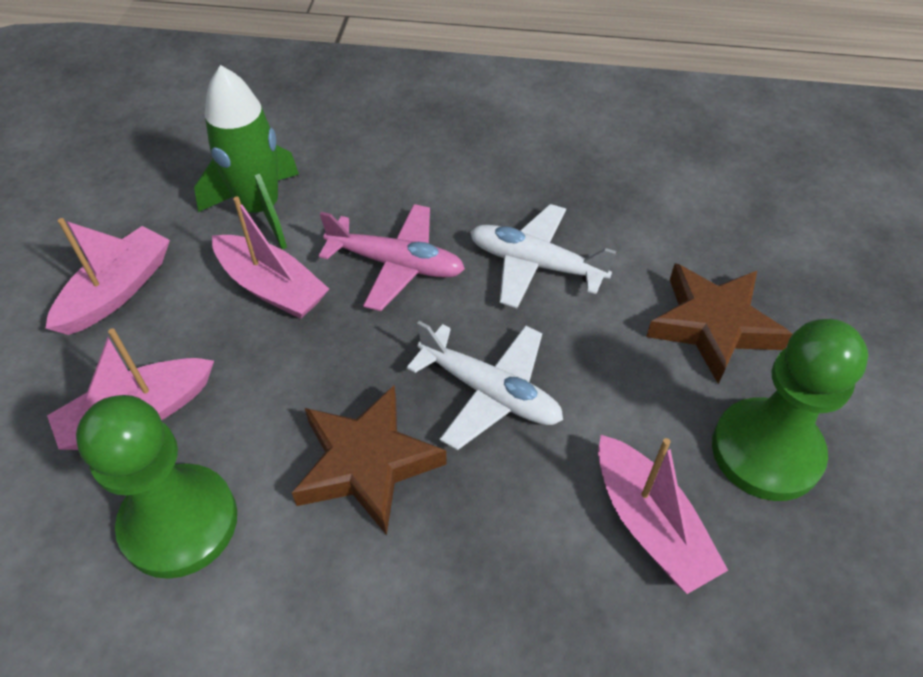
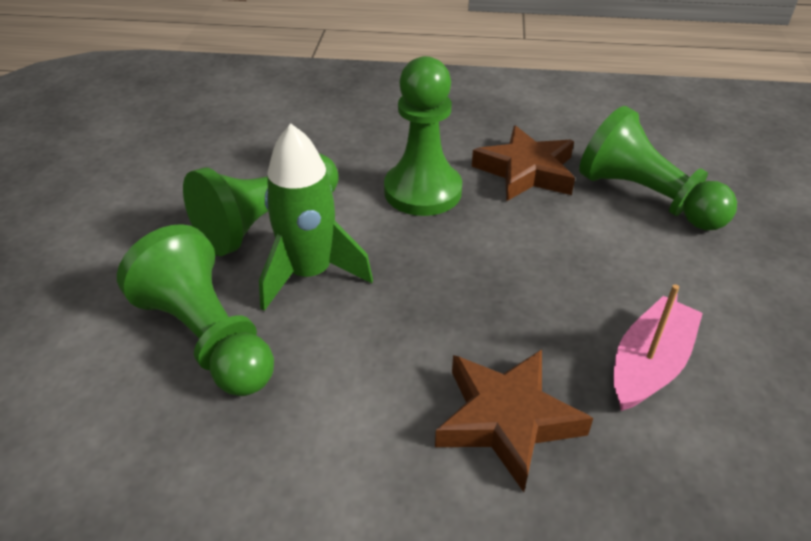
green pawn: [76,395,237,579] [712,319,868,501] = 2 -> [117,224,274,396] [183,153,339,256] [384,56,462,216] [579,106,737,230] = 4
pink boat: [45,218,170,335] [47,328,214,450] [212,196,329,319] [598,435,728,594] = 4 -> [614,284,703,411] = 1
pink plane: [319,204,465,311] = 1 -> none = 0
white plane: [407,321,563,450] [470,204,616,308] = 2 -> none = 0

